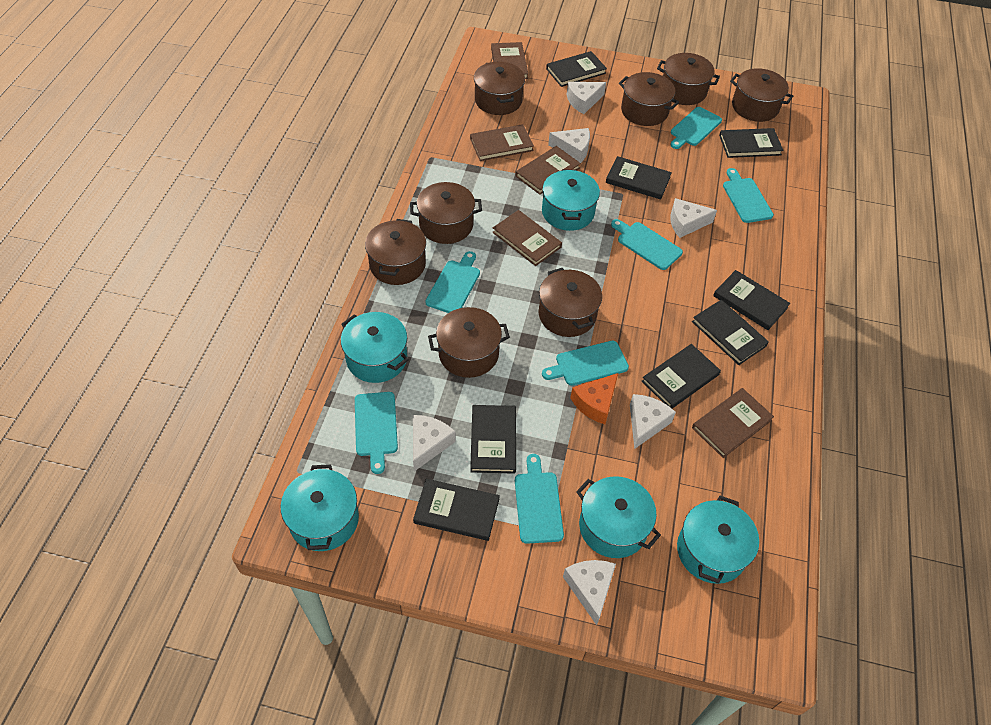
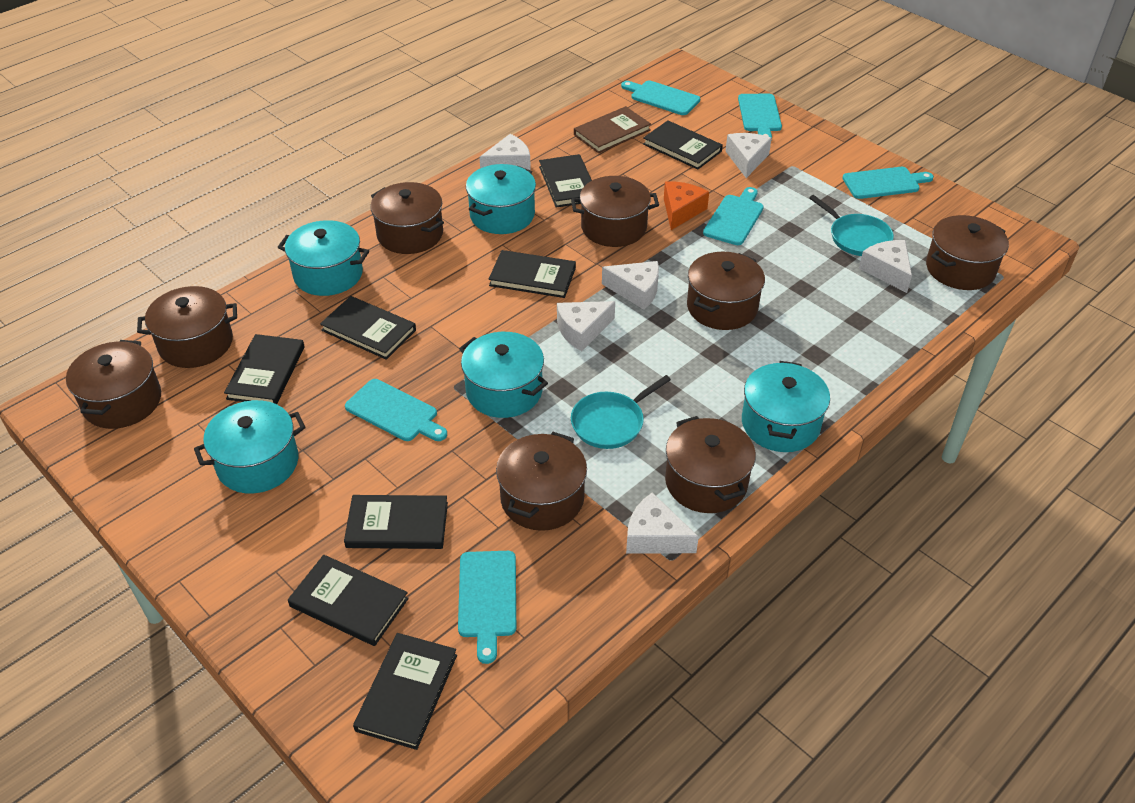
brown book: [470,124,534,161] [491,42,528,79] [492,210,562,266] [516,146,581,195] [692,388,774,458] = 5 -> [574,106,651,153] = 1
turquoise cutting board: [355,392,398,474] [425,251,480,313] [515,454,564,544] [542,341,629,386] [611,219,683,270] [671,107,722,149] [723,168,774,223] = 7 -> [345,379,447,441] [458,551,516,664] [621,81,700,115] [703,187,764,245] [738,94,782,140] [842,167,934,199] = 6
turquoise pan: none = 0 -> [571,375,671,449] [809,195,894,256] = 2

